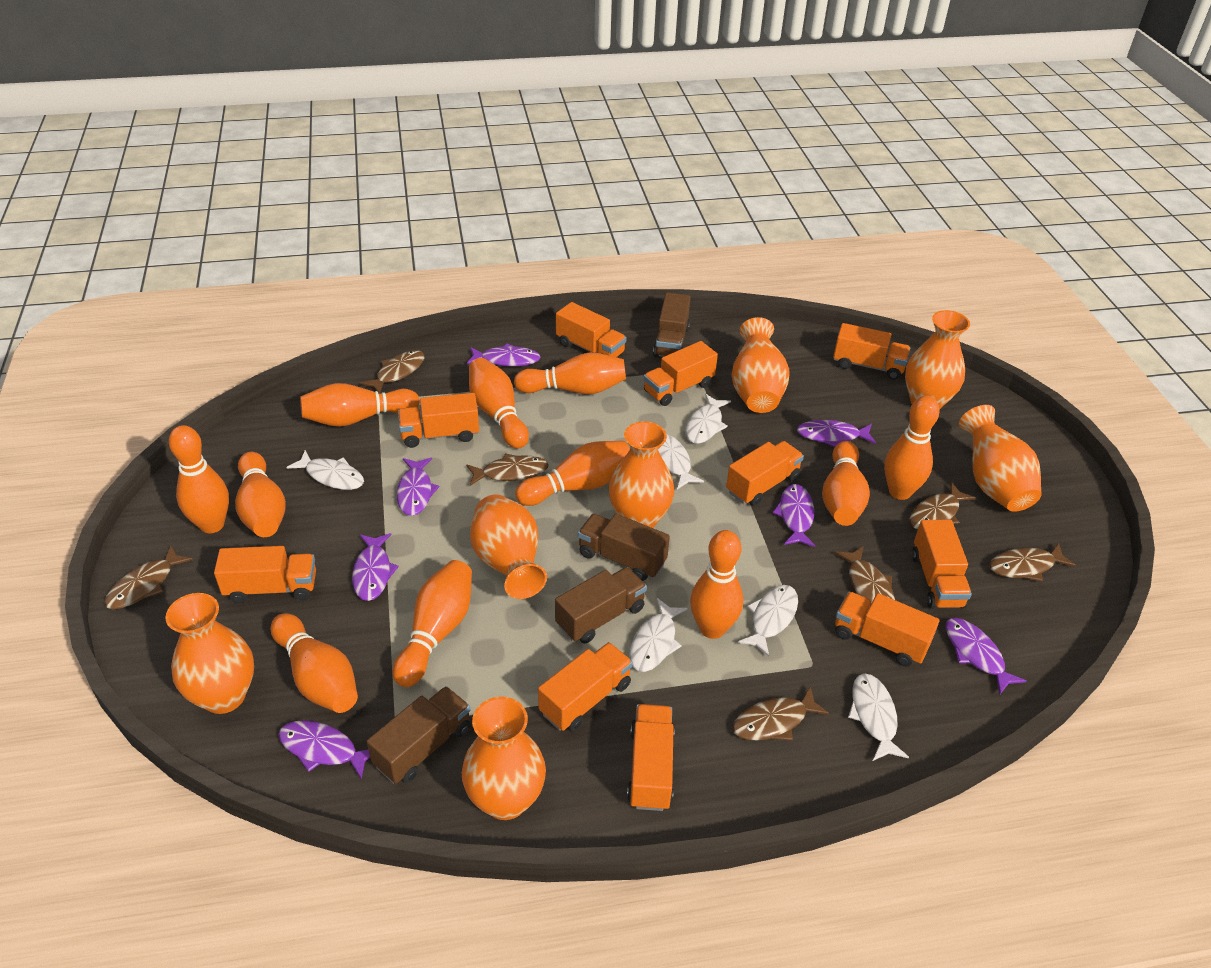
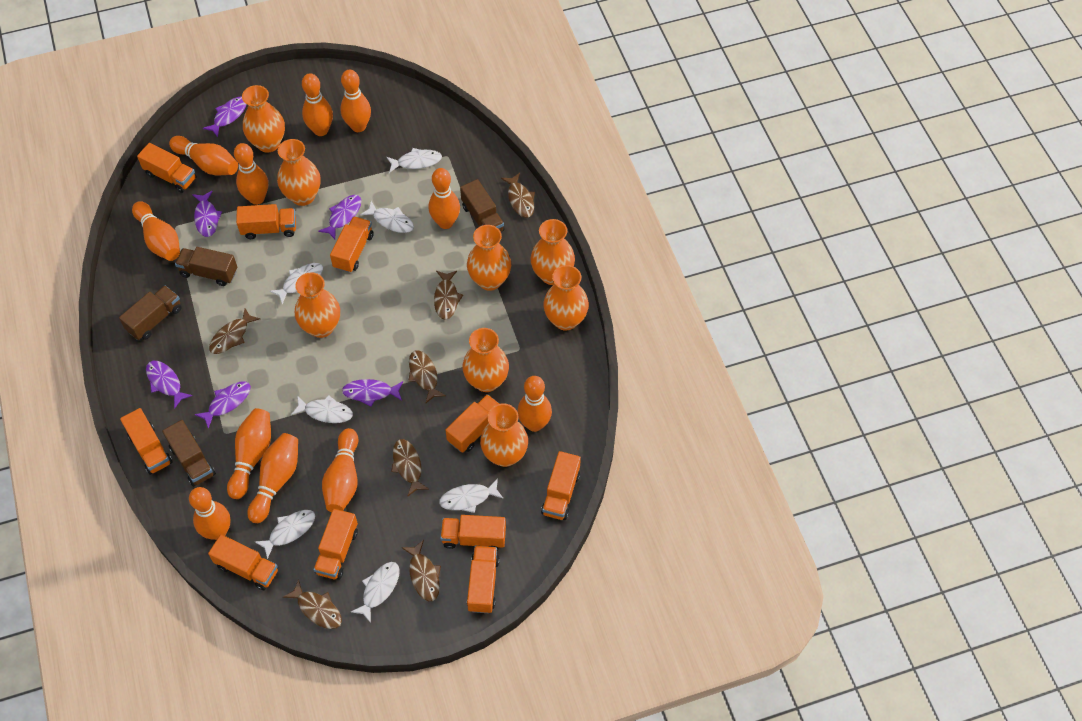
orange vase: [165,593,254,714] [462,696,546,820] [470,494,547,599] [609,421,674,528] [732,317,790,413] [905,310,970,410] [959,405,1042,512] = 7 -> [242,85,285,153] [277,139,320,206] [295,272,340,338] [462,328,509,392] [467,225,511,291] [480,403,528,467] [530,219,575,285] [543,265,589,330] = 8
purple fish: [278,720,370,780] [352,533,399,601] [397,458,439,516] [467,343,541,366] [772,484,815,547] [797,420,876,447] [946,618,1027,695] = 7 -> [146,361,193,409] [192,191,222,237] [194,382,251,429] [203,97,246,137] [318,195,361,239] [342,379,403,406] = 6
white fish: [286,450,364,490] [629,598,688,672] [658,434,704,489] [686,394,731,444] [738,585,798,657] [848,673,909,761] = 6 -> [255,510,315,559] [270,263,323,304] [291,395,353,423] [351,562,400,623] [360,201,414,233] [387,148,442,173] [439,478,504,513] = 7

